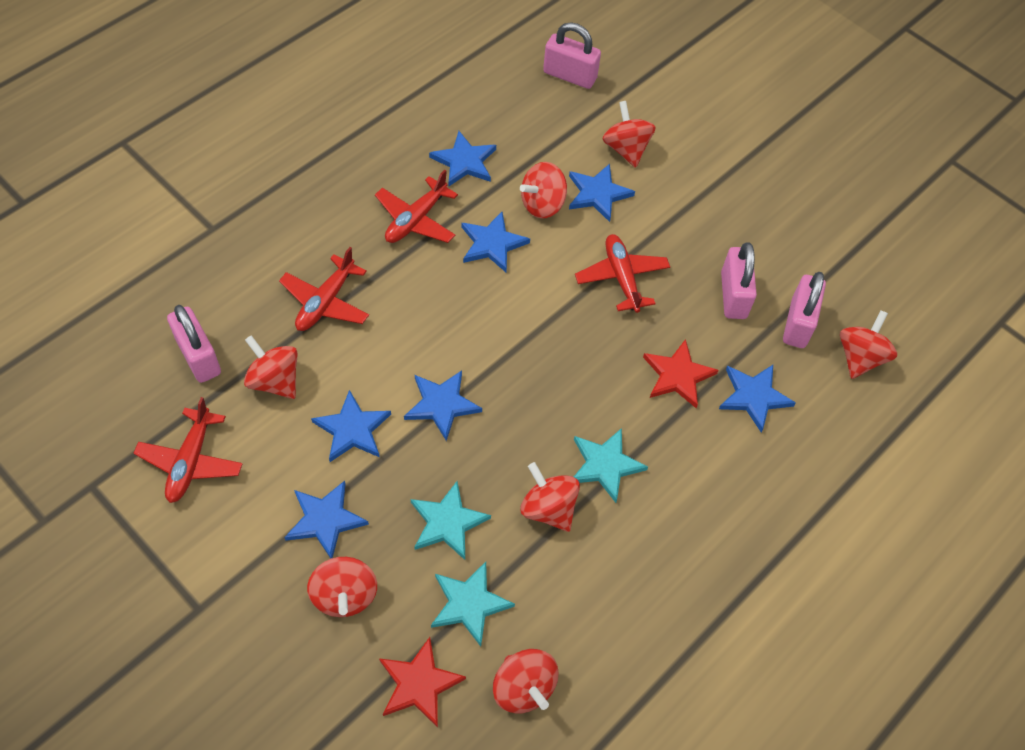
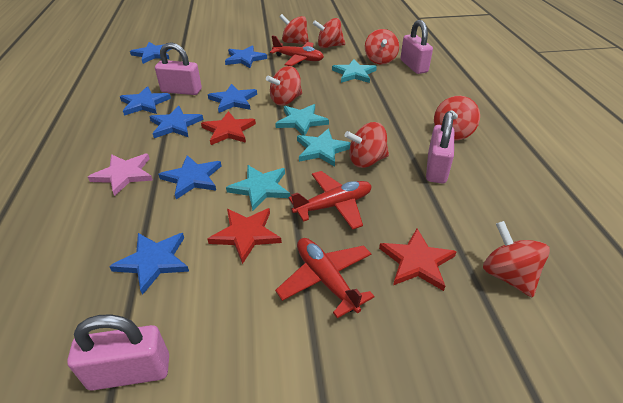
pink star: none = 0 -> [88,154,153,196] = 1
red plane: [133,397,243,503] [279,247,369,331] [375,170,458,243] [575,234,670,313] = 4 -> [270,35,324,66] [275,238,375,318] [289,171,372,230] = 3
red star: [379,637,466,728] [643,339,719,408] = 2 -> [201,111,256,145] [208,208,282,264] [379,229,457,291] = 3
turquoise star: [411,481,491,560] [431,562,515,646] [574,428,648,503] = 3 -> [226,165,290,211] [275,104,329,136] [297,128,351,167] [332,59,377,83] = 4

